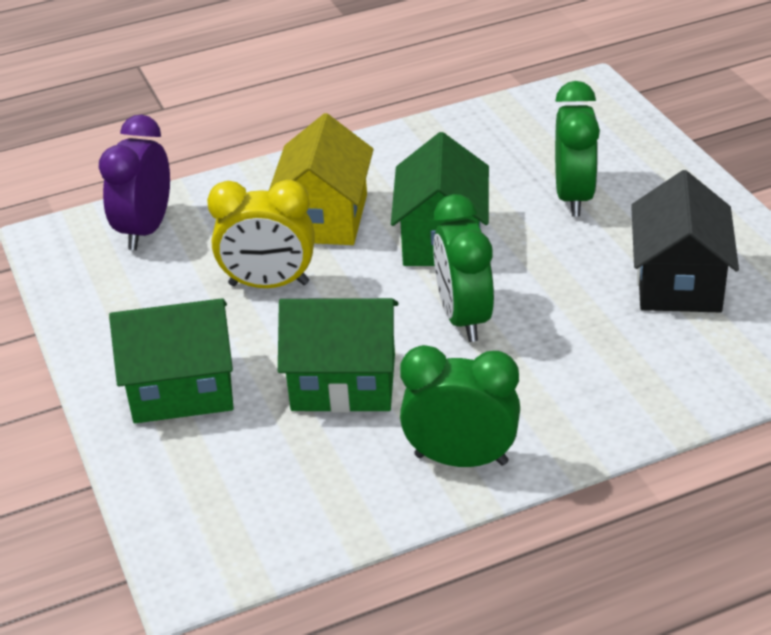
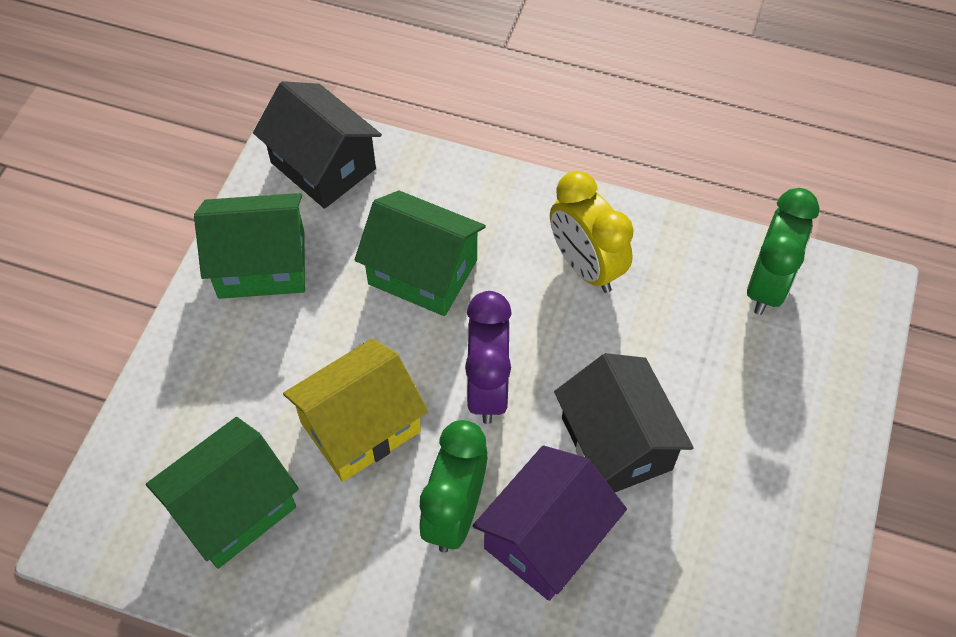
black house: [631,170,739,312] = 1 -> [253,81,382,209] [554,353,694,492] = 2
green clock: [400,345,520,467] [433,194,494,342] [555,81,600,216] = 3 -> [419,420,487,553] [747,188,820,315] = 2
purple house: none = 0 -> [473,445,627,601] = 1

